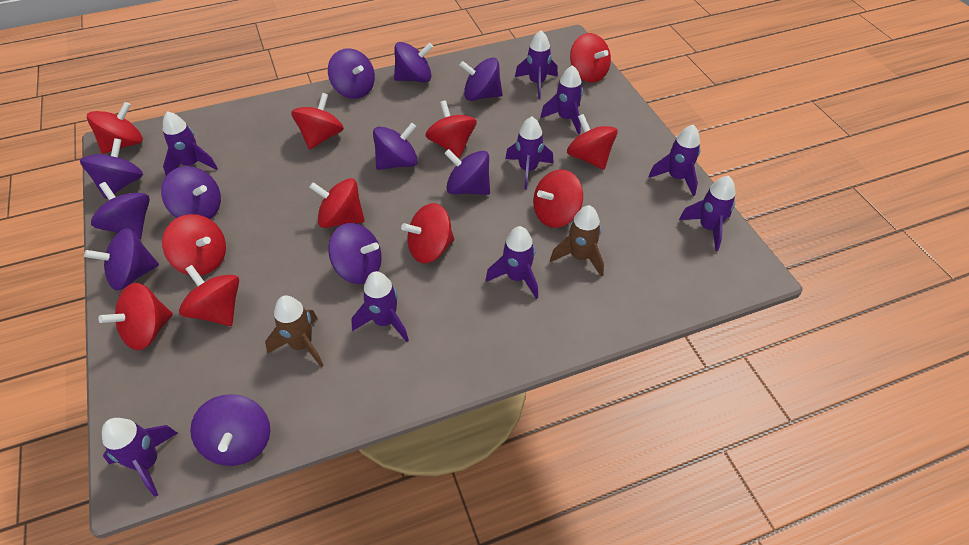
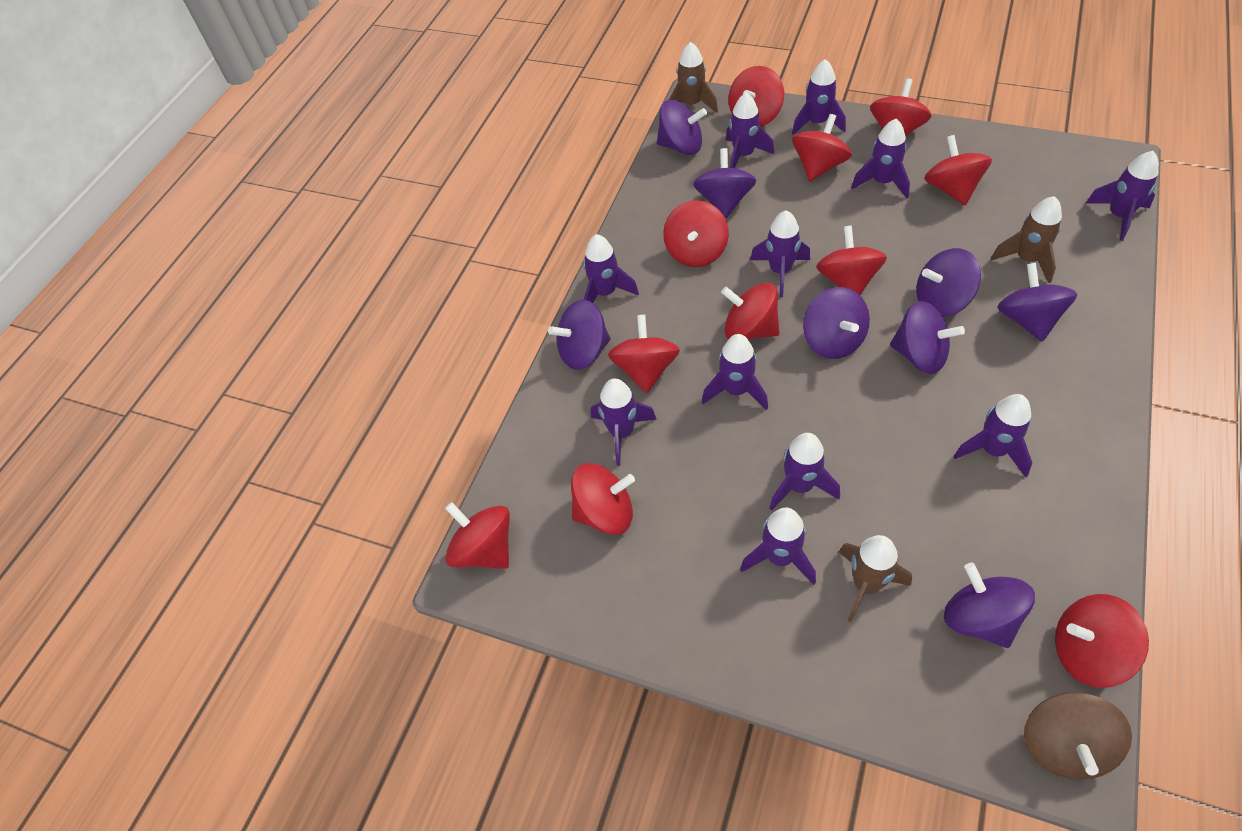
brown rocket: [265,295,324,367] [550,205,604,277] = 2 -> [669,42,718,113] [839,535,912,622] [991,196,1062,283] = 3
brown spinning top: none = 0 -> [1024,692,1132,780] = 1
purple rocket: [102,418,178,497] [163,111,218,176] [351,271,409,342] [486,226,538,299] [505,117,554,190] [515,30,558,99] [540,65,583,135] [648,125,700,196] [679,176,736,251] = 9 -> [583,234,639,303] [591,378,657,466] [702,334,768,410] [726,93,774,168] [740,508,816,585] [750,210,810,297] [769,433,840,511] [792,59,846,135] [851,119,910,198] [954,394,1032,477] [1086,151,1159,241] = 11
purple spinning top: [80,138,143,199] [84,228,159,290] [91,182,150,239] [161,166,221,219] [190,394,270,466] [328,48,375,99] [328,223,382,284] [373,123,418,170] [394,42,433,82] [444,149,490,195] [459,58,503,101] = 11 -> [548,299,610,370] [657,100,707,155] [693,148,756,219] [803,287,870,359] [890,301,965,374] [916,248,981,317] [944,563,1035,648] [997,263,1077,342] = 8

